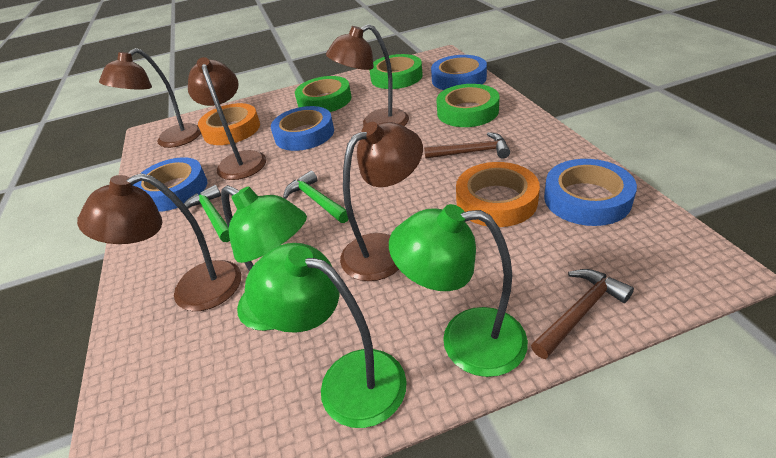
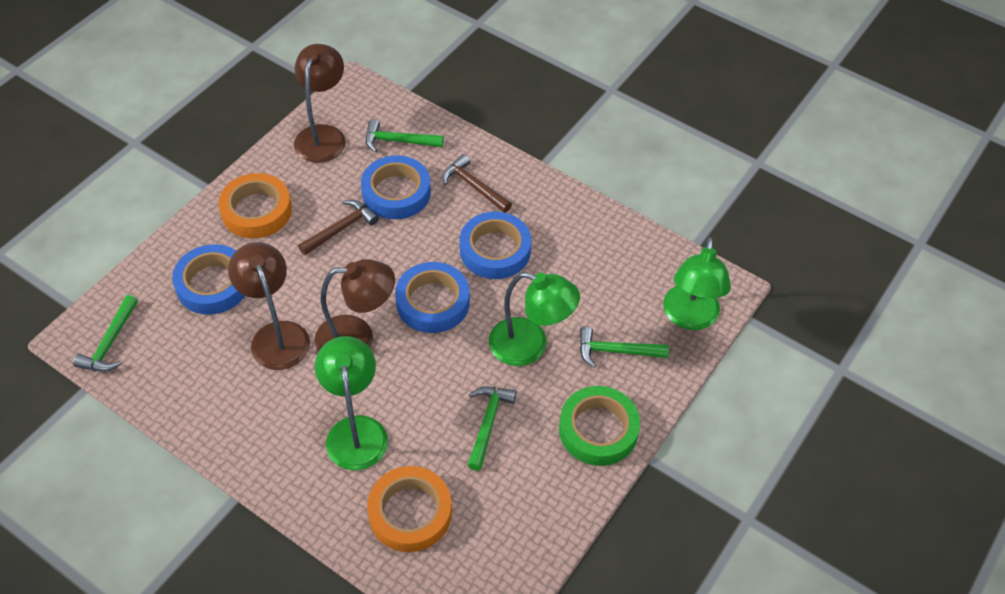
brown lamp: [77,173,241,311] [99,48,201,148] [188,57,266,180] [326,24,409,126] [340,122,423,281] = 5 -> [228,242,310,370] [294,44,346,163] [314,259,395,352] = 3
green hammer: [184,185,230,242] [283,171,349,223] = 2 -> [73,295,138,372] [366,119,444,152] [468,386,517,471] [580,327,669,368] = 4
green tape: [295,76,352,112] [369,54,423,89] [436,84,499,127] = 3 -> [559,386,640,466] = 1

